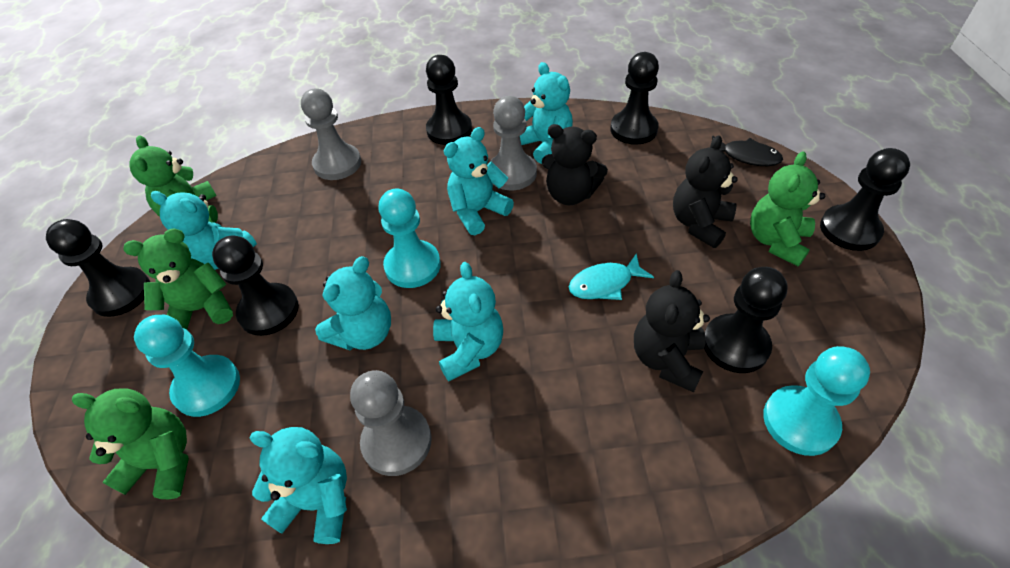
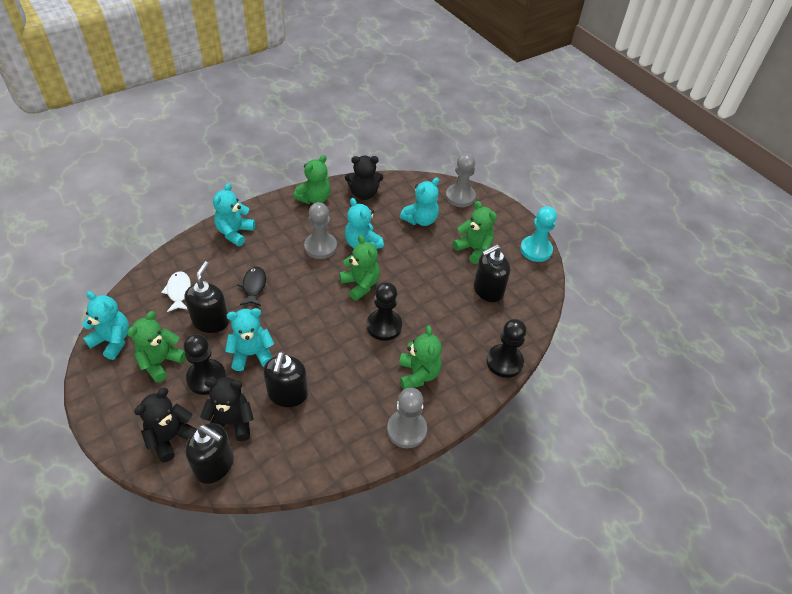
black pawn: [46,219,150,317] [212,235,299,336] [426,55,472,145] [610,52,659,145] [704,267,788,373] [820,148,910,251] = 6 -> [183,334,226,395] [367,282,402,341] [486,319,527,378] = 3
black soap dispenser: none = 0 -> [185,261,230,333] [185,423,234,484] [263,351,308,407] [473,244,510,302] = 4
green teddy bear: [72,388,189,499] [123,228,233,330] [130,135,218,223] [750,151,825,267] = 4 -> [127,311,186,383] [293,155,331,204] [339,235,380,301] [399,325,442,390] [453,201,497,264] = 5
turquoise fish: [569,254,654,300] = 1 -> none = 0
turquoise pawn: [134,315,240,417] [378,189,441,288] [763,346,870,456] = 3 -> [520,206,557,262] = 1
turquoise teddy bear: [151,191,257,270] [249,427,347,544] [315,256,391,350] [433,262,503,381] [444,127,514,235] [520,62,573,164] = 6 -> [82,291,129,360] [213,183,256,246] [225,308,275,371] [345,198,384,249] [400,178,439,226] = 5
white fish: none = 0 -> [161,271,191,312] = 1

